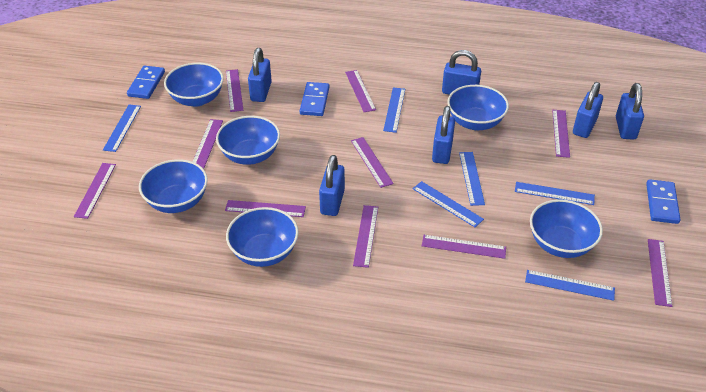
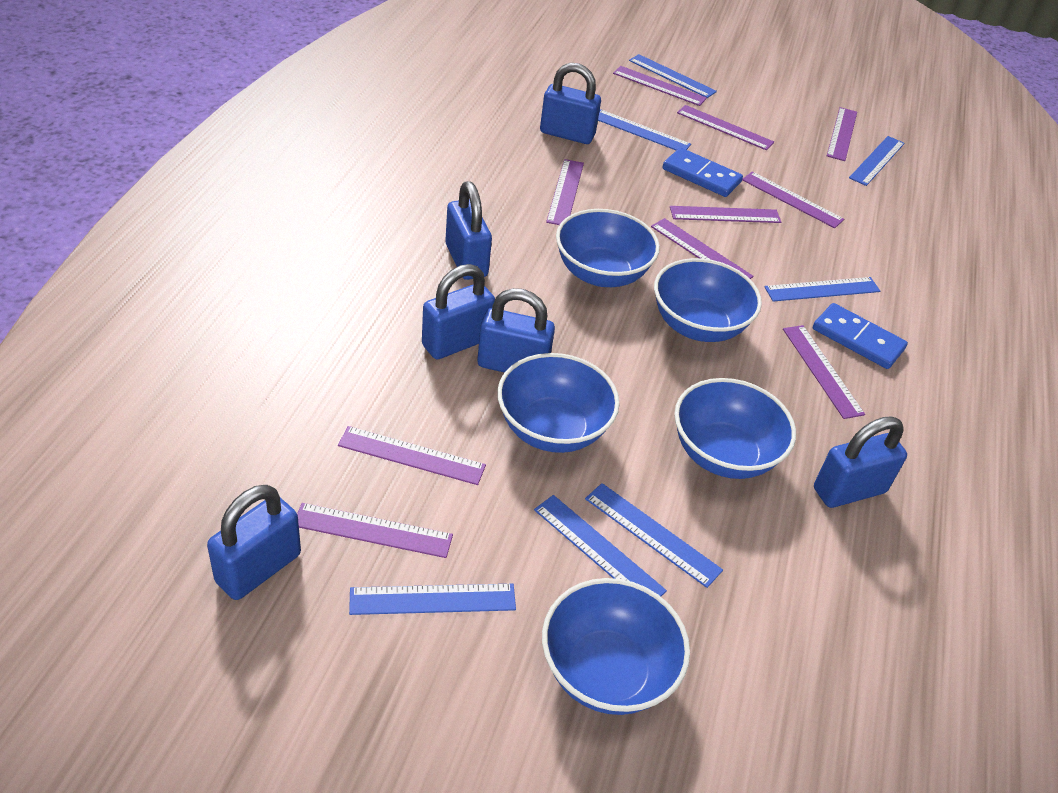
blue bowl: [139,159,208,213] [164,63,224,107] [216,116,280,165] [226,207,299,267] [447,85,509,130] [530,199,603,258] = 6 -> [497,353,620,453] [542,578,690,715] [556,209,660,287] [654,258,762,342] [674,378,796,479] = 5
blue domino: [127,66,165,99] [300,82,329,116] [646,179,680,224] = 3 -> [663,148,743,197] [813,303,908,369] = 2
blue ruler: [103,105,141,152] [383,88,405,133] [413,181,484,227] [459,152,485,206] [515,182,595,205] [525,270,615,301] = 6 -> [349,584,516,615] [534,495,667,596] [585,483,723,588] [598,109,691,150] [629,54,717,98] [765,277,880,302] [849,136,905,186] = 7

